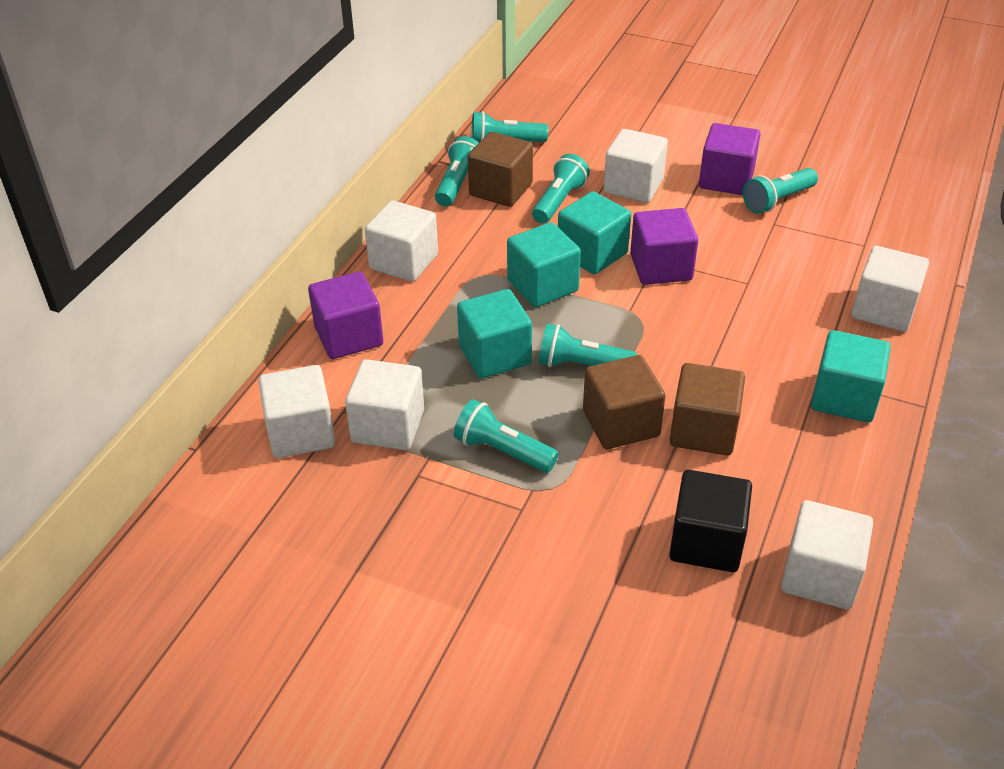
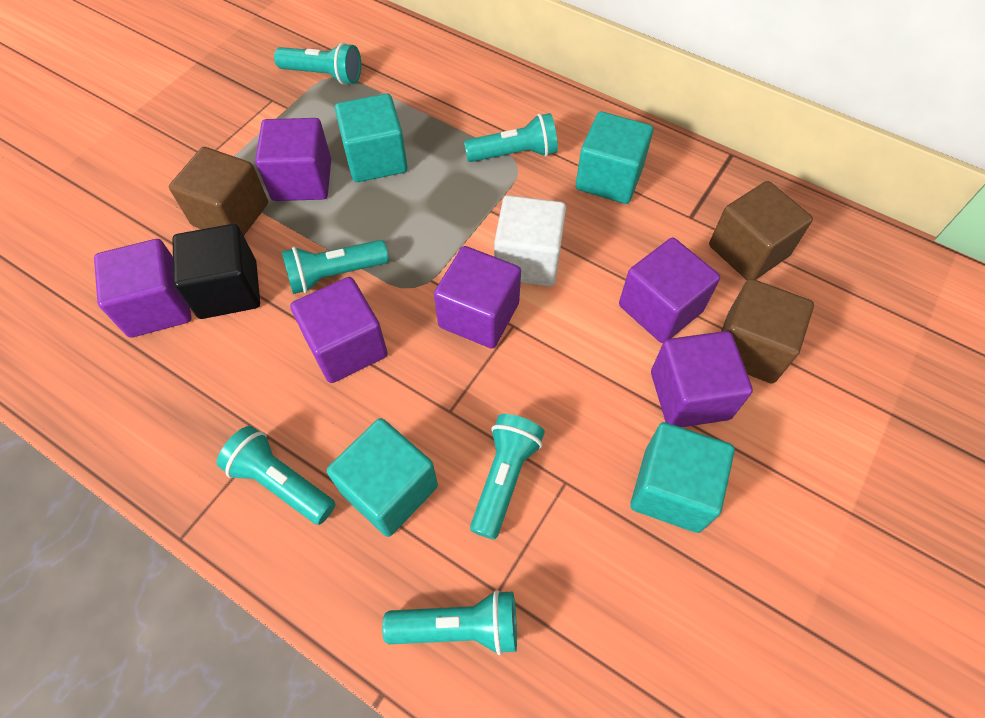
purple cube: [308,272,383,359] [630,208,698,285] [699,123,761,195] = 3 -> [94,239,191,338] [255,118,331,201] [290,277,388,383] [434,246,521,349] [619,238,720,343] [651,331,753,427] = 6
white cube: [258,365,335,458] [345,359,424,450] [365,200,438,282] [604,129,668,203] [781,500,873,610] [852,246,929,332] = 6 -> [494,195,566,287] = 1

